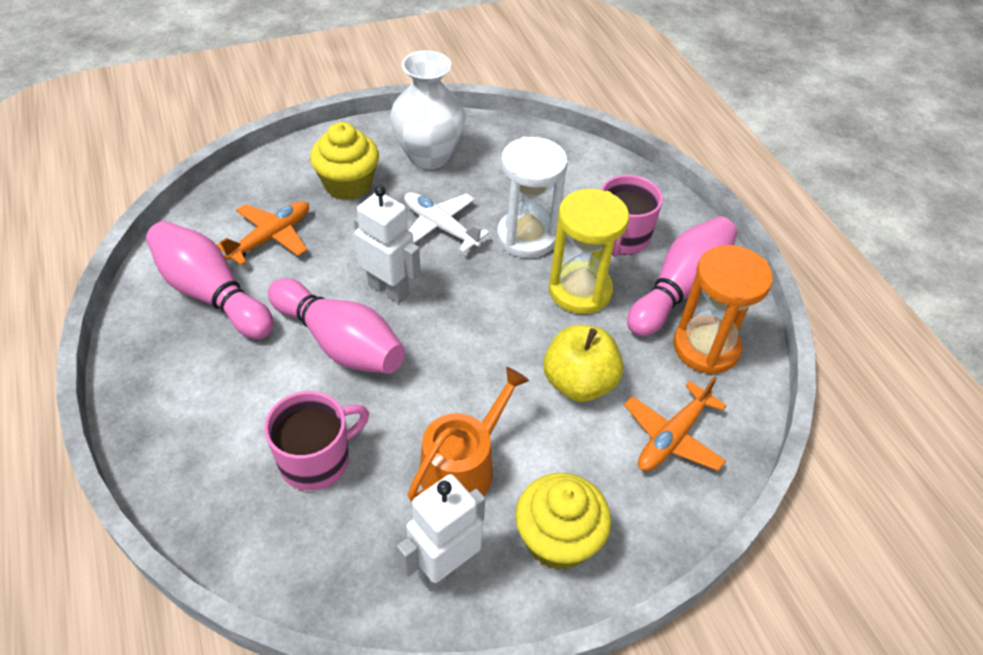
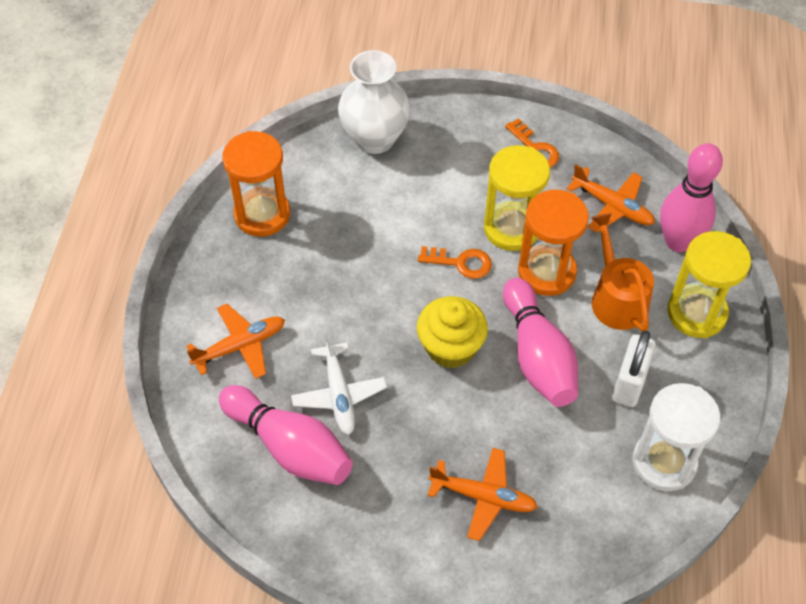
orange hourglass: [673,245,773,374] = 1 -> [222,131,290,237] [518,190,589,296] = 2
orange key: none = 0 -> [418,246,492,279] [505,118,559,168] = 2
orange plane: [217,201,309,266] [624,376,727,471] = 2 -> [186,304,285,379] [428,448,538,541] [567,164,655,232] = 3
pink mug: [264,391,369,491] [601,175,663,257] = 2 -> none = 0
white padlock: none = 0 -> [612,330,656,407] = 1
white robot: [354,185,420,304] [397,474,485,592] = 2 -> none = 0
yellow apple: [543,325,623,402] = 1 -> none = 0
yellow cupcake: [310,122,379,200] [515,473,611,570] = 2 -> [417,296,488,368] = 1
yellow hourglass: [549,189,629,314] = 1 -> [484,145,550,251] [667,231,751,338] = 2

